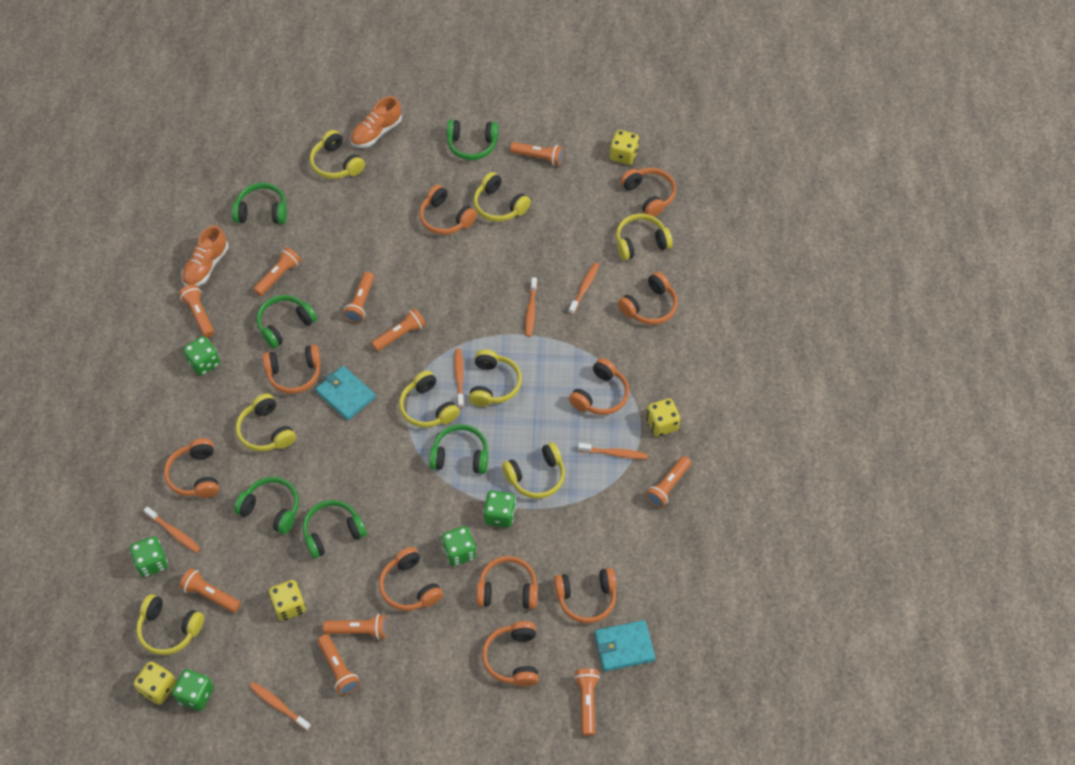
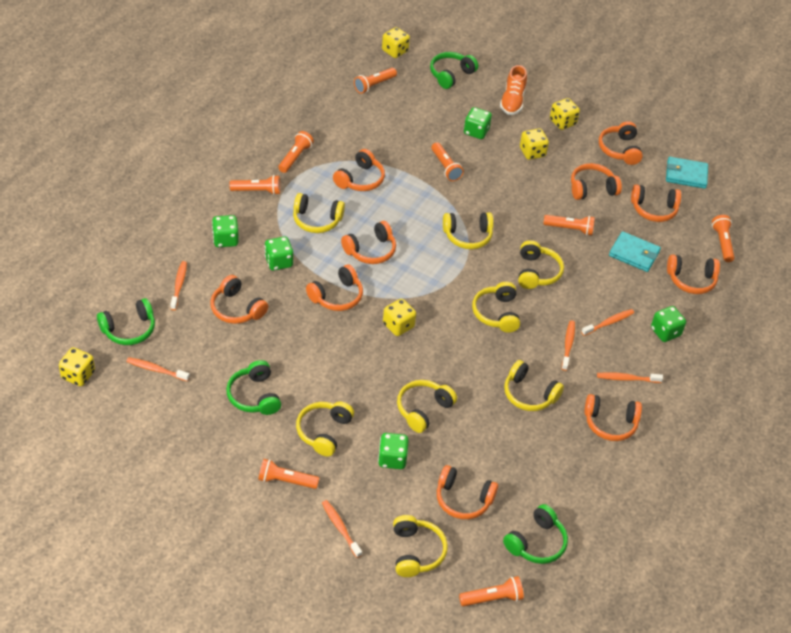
green headphones: [232,183,287,224] [234,477,299,534] [257,295,317,349] [303,500,367,559] [429,424,488,474] [447,120,498,160] = 6 -> [97,298,155,345] [226,360,281,415] [430,52,478,89] [503,504,568,564] = 4
orange flashlight: [179,284,214,338] [179,568,241,613] [253,247,301,296] [318,634,360,695] [323,614,387,639] [343,272,374,323] [371,308,426,351] [510,142,564,166] [574,668,600,736] [645,456,691,508] = 10 -> [230,175,280,195] [258,459,319,489] [278,131,314,173] [354,68,397,94] [432,142,464,181] [459,576,524,607] [544,215,595,236] [712,215,734,262] = 8
orange shoe: [181,225,228,286] [350,96,402,148] = 2 -> [500,65,527,115] = 1
yellow dice: [133,661,177,705] [269,580,306,621] [610,130,639,165] [646,398,680,437] = 4 -> [59,347,95,386] [382,27,410,58] [383,299,416,336] [520,129,549,160] [550,98,580,130] = 5

